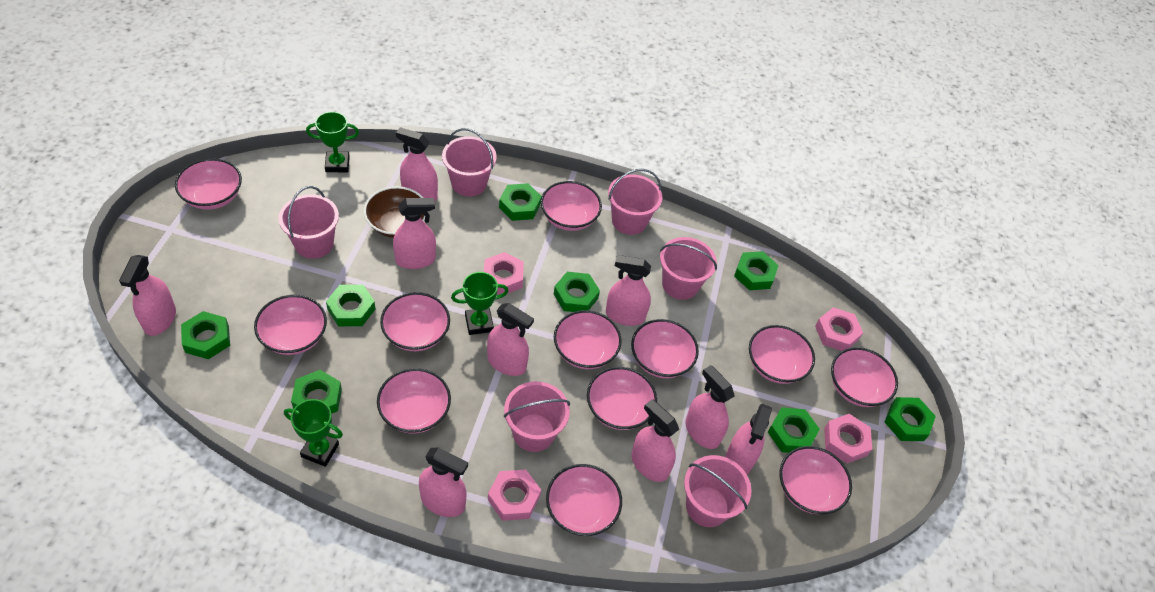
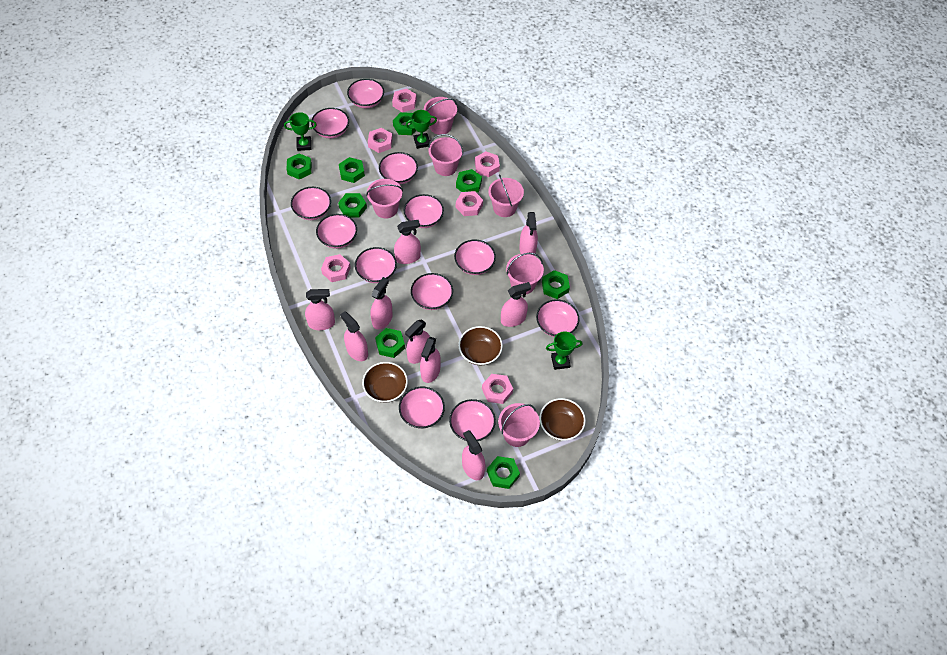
brown bowl: [364,186,425,238] = 1 -> [362,362,408,403] [459,326,503,366] [539,398,586,441] = 3
pink nut: [484,252,524,294] [488,470,541,521] [815,307,863,351] [824,414,872,464] = 4 -> [321,254,351,282] [368,128,393,153] [392,88,417,112] [456,191,483,216] [475,151,500,177] [482,374,513,404] = 6

